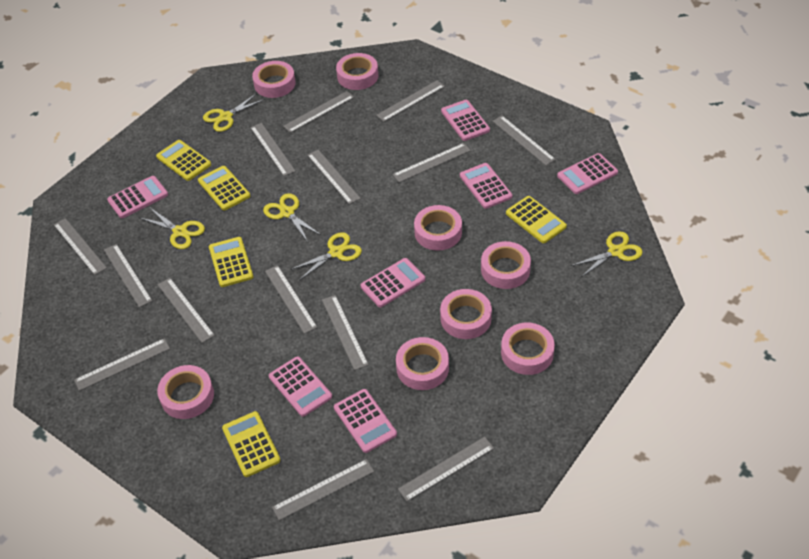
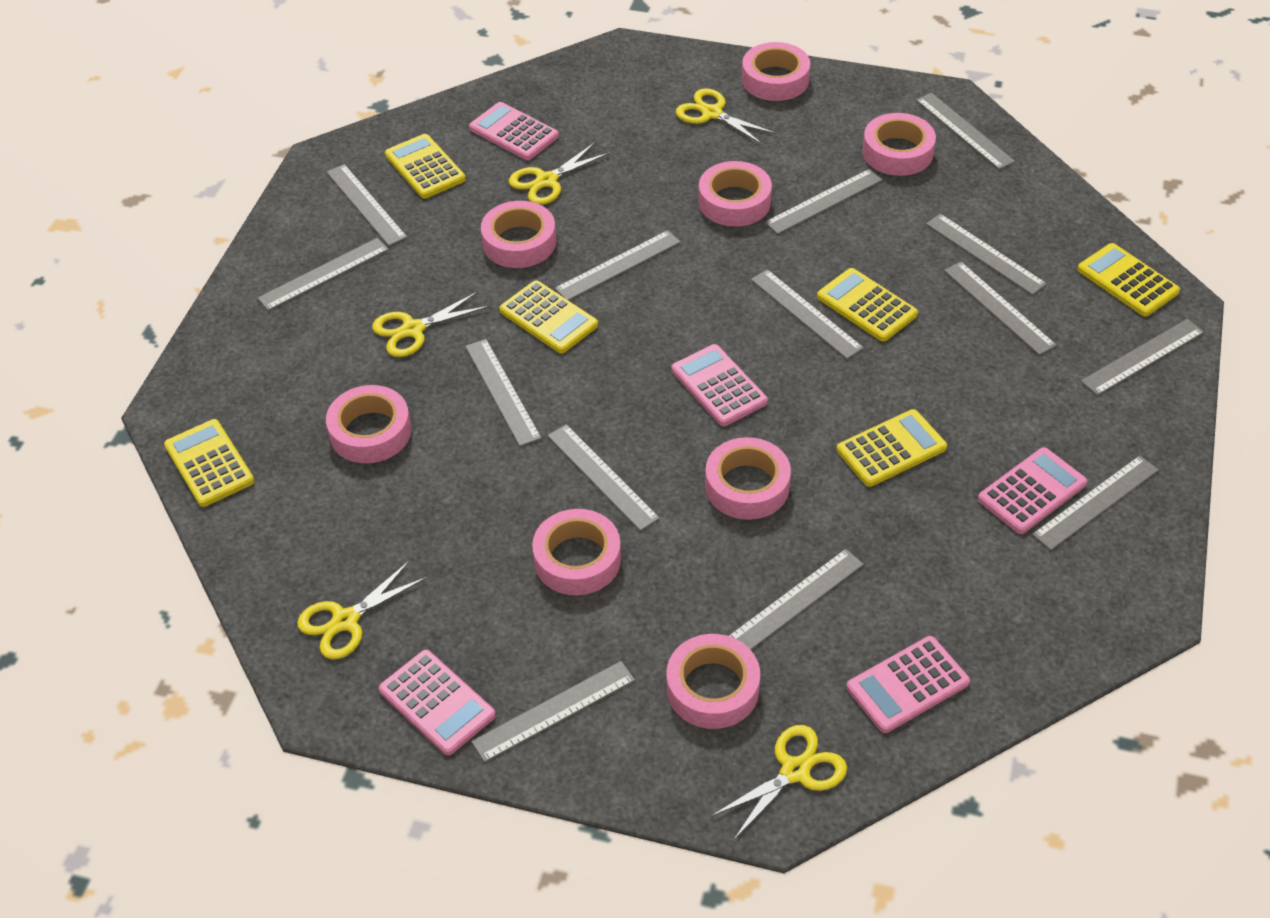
pink calculator: [107,176,168,218] [269,356,332,417] [334,389,397,453] [361,258,425,307] [441,100,490,141] [460,163,512,209] [557,153,618,194] = 7 -> [379,650,496,755] [469,102,559,160] [672,344,768,426] [847,636,970,733] [978,447,1087,534] = 5
yellow calculator: [156,140,211,181] [198,166,250,211] [209,237,253,287] [222,411,280,477] [506,196,567,243] = 5 -> [164,419,254,507] [385,134,466,199] [500,281,598,353] [817,268,918,342] [837,409,947,487] [1077,243,1180,316] = 6

